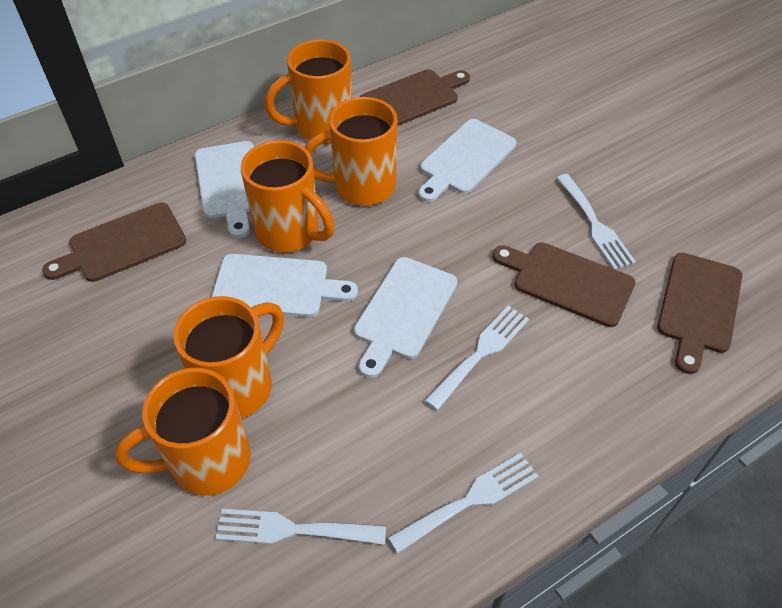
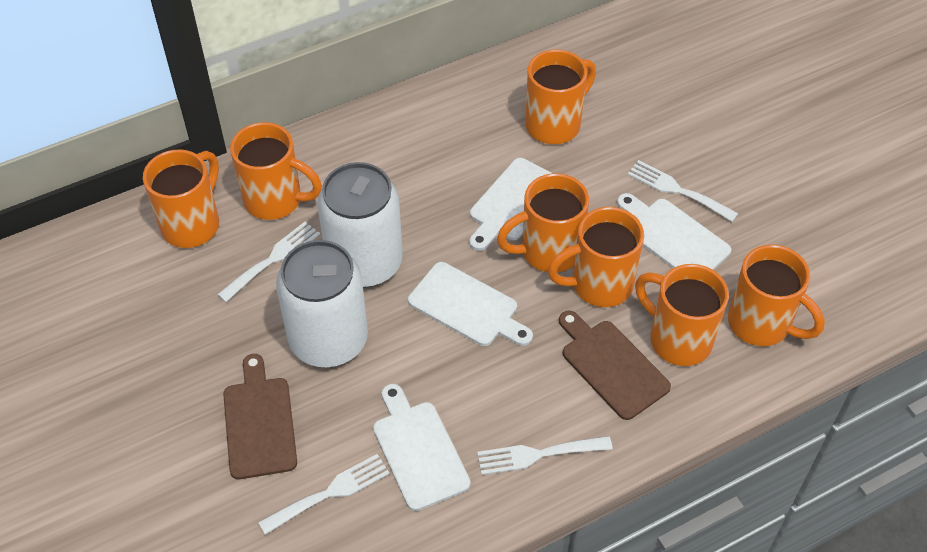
brown cutting board: [42,202,186,282] [360,69,470,126] [492,242,636,327] [657,252,742,374] = 4 -> [223,354,297,479] [559,311,671,420] = 2
orange mug: [115,368,251,496] [173,296,284,418] [241,140,335,252] [265,39,352,143] [304,97,397,205] = 5 -> [143,149,219,248] [230,122,322,220] [497,173,589,272] [525,49,596,144] [547,207,644,307] [635,264,729,366] [728,245,825,346] = 7
white can: none = 0 -> [276,240,368,367] [317,162,403,287] = 2

